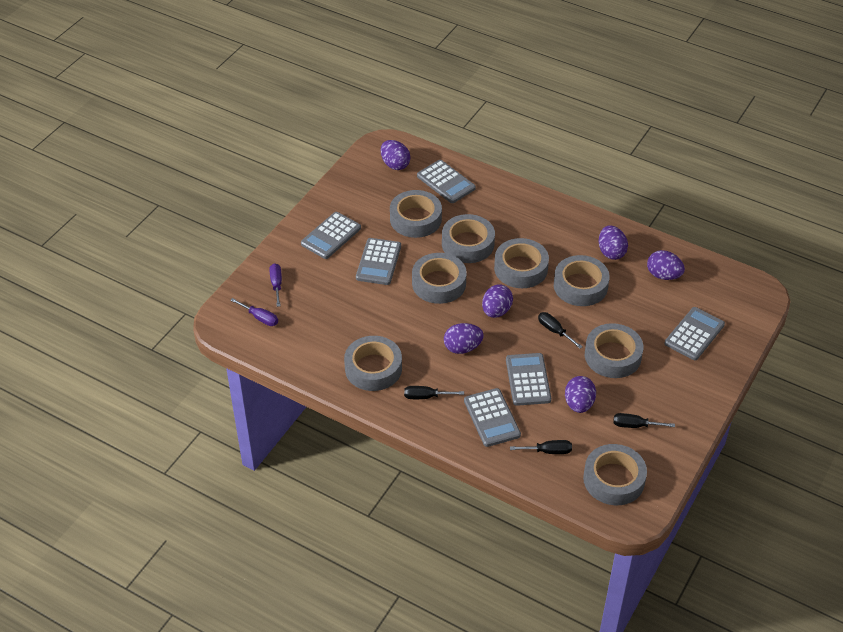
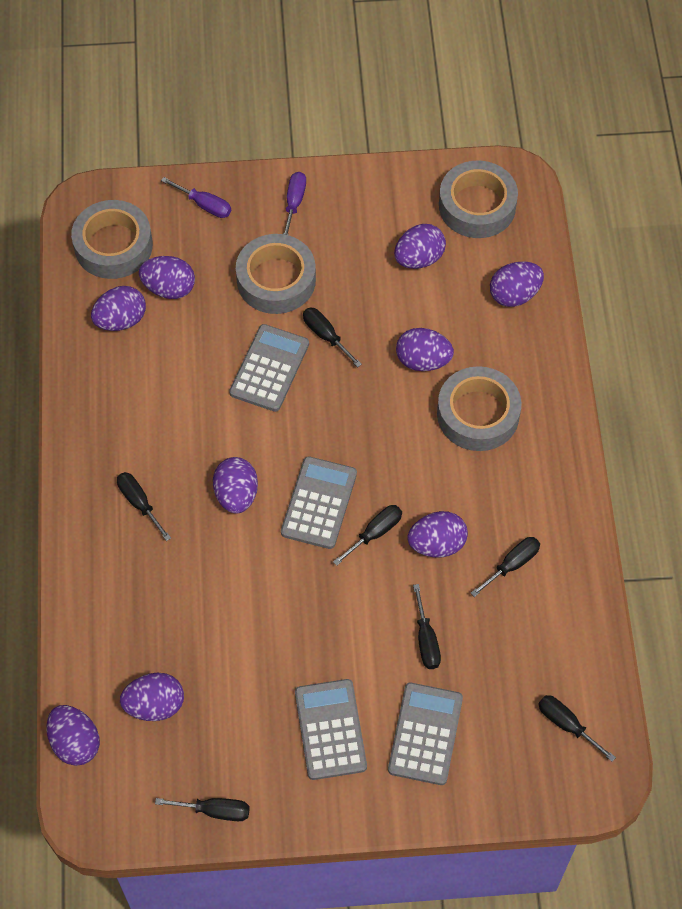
black screwdriver: [404,386,464,399] [510,440,572,454] [538,312,583,349] [613,413,675,428] = 4 -> [117,472,171,541] [155,798,250,821] [303,307,362,367] [333,505,402,566] [413,584,441,669] [471,537,540,597] [538,695,616,762] = 7
grey calculator: [301,212,361,259] [356,238,401,285] [417,160,476,203] [464,388,521,447] [506,353,551,406] [665,307,725,360] = 6 -> [229,324,309,412] [281,456,357,549] [295,679,367,780] [388,683,463,785] = 4
grey tape: [344,336,402,391] [390,190,442,238] [412,253,467,304] [442,214,495,263] [494,238,549,288] [554,255,610,306] [583,444,647,505] [585,323,644,378] = 8 -> [71,200,153,279] [236,234,316,314] [437,366,522,451] [439,161,518,238] = 4
purple egg: [381,140,410,170] [444,323,484,354] [482,284,513,318] [565,376,596,413] [599,225,628,260] [647,250,685,280] = 6 -> [46,705,100,766] [91,286,146,331] [120,673,184,721] [139,256,195,299] [213,457,258,513] [394,224,446,269] [396,328,454,371] [407,511,468,557] [490,261,544,307] = 9

